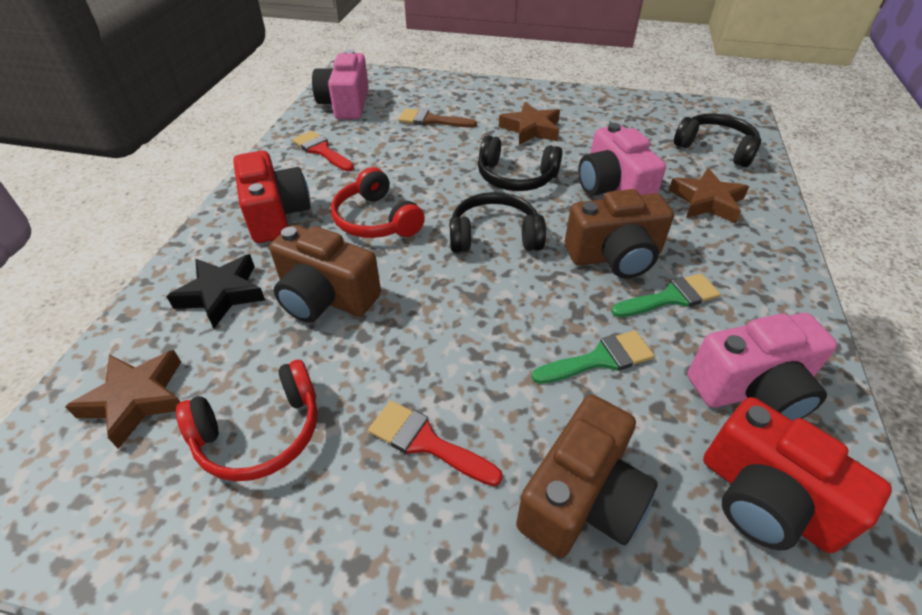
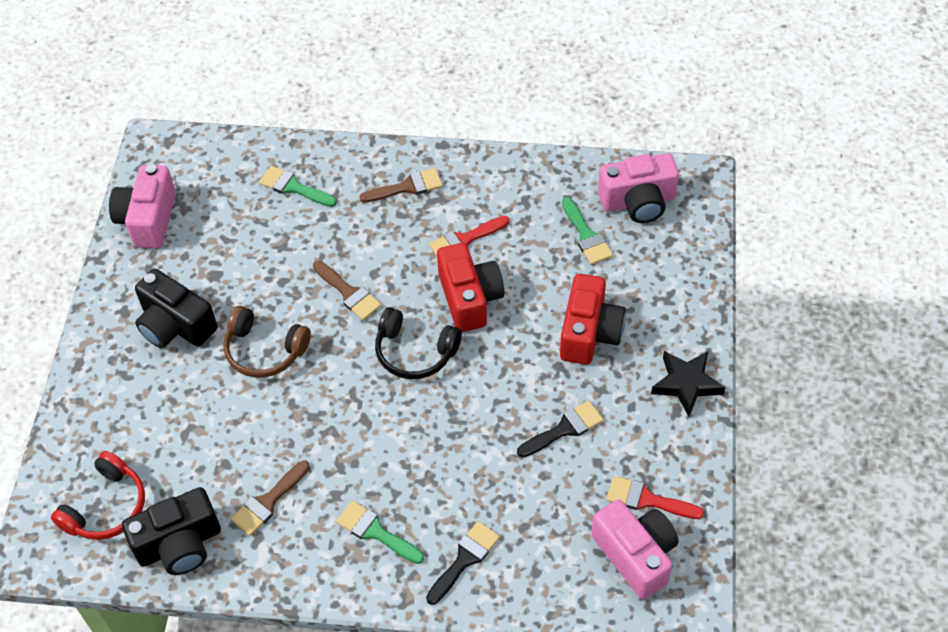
black brush: none = 0 -> [426,521,500,605] [517,400,603,458] = 2
black camera: none = 0 -> [122,487,221,575] [135,269,217,348] = 2
black headphones: [450,192,546,252] [478,135,562,191] [674,114,761,167] = 3 -> [375,307,462,379] = 1
brown brush: [398,108,477,128] = 1 -> [231,461,310,536] [313,261,382,320] [359,168,443,203] = 3
brown camera: [269,225,381,323] [516,395,658,558] [565,189,674,279] = 3 -> none = 0
brown headphones: none = 0 -> [223,306,311,378] = 1
brown star: [65,350,181,449] [499,102,560,145] [668,168,749,223] = 3 -> none = 0
green brush: [532,330,654,384] [611,273,721,317] = 2 -> [259,166,337,207] [336,500,424,564] [562,197,613,265] = 3
red headphones: [176,360,317,482] [331,167,425,238] = 2 -> [51,451,145,540] = 1

